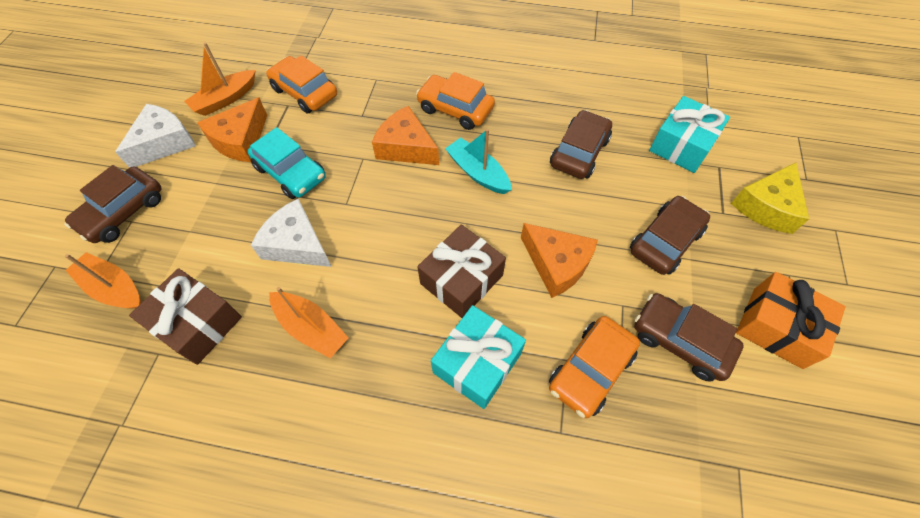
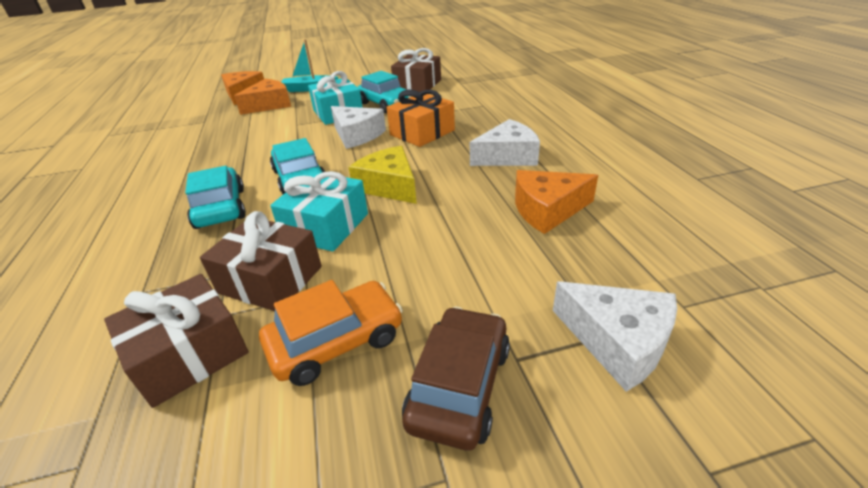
brown car: [64,165,162,243] [550,110,612,179] [630,196,710,275] [634,293,744,382] = 4 -> [402,307,510,450] = 1
brown gift: [129,268,242,365] [417,224,506,318] = 2 -> [104,274,249,408] [200,211,322,311] [391,48,441,92] = 3
orange boat: [65,252,142,309] [184,43,256,116] [269,287,348,358] = 3 -> none = 0
orange car: [266,55,337,113] [416,72,495,130] [549,316,640,418] = 3 -> [259,280,403,386] = 1
turquoise car: [248,127,326,199] = 1 -> [185,166,246,229] [270,138,325,194] [358,71,412,113] = 3
white cheese: [115,104,196,168] [251,199,332,267] = 2 -> [331,106,386,149] [470,119,540,166] [553,281,677,392] = 3

